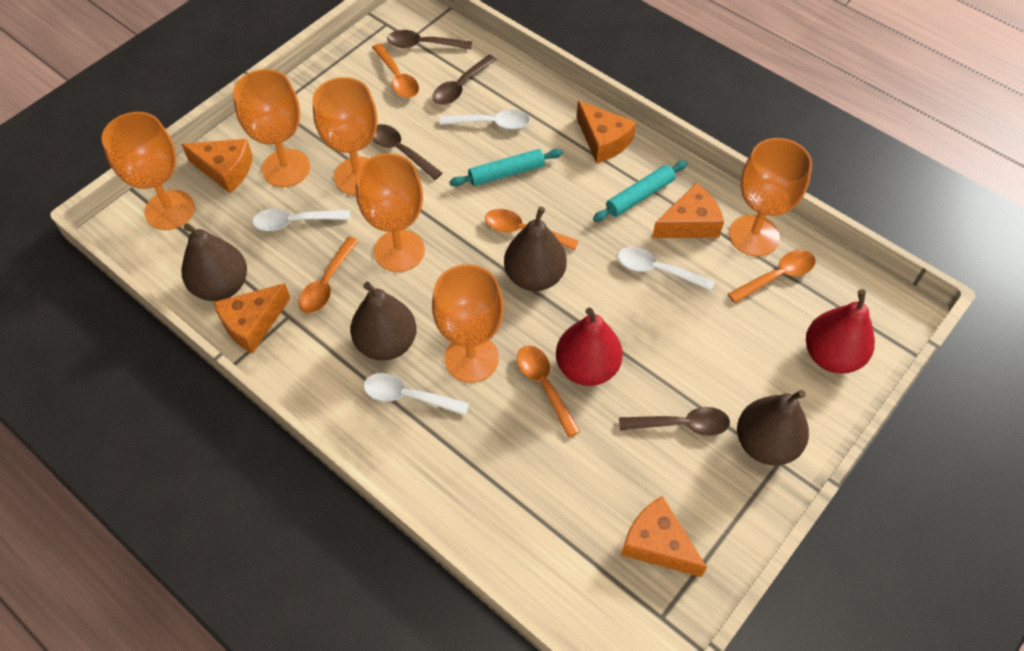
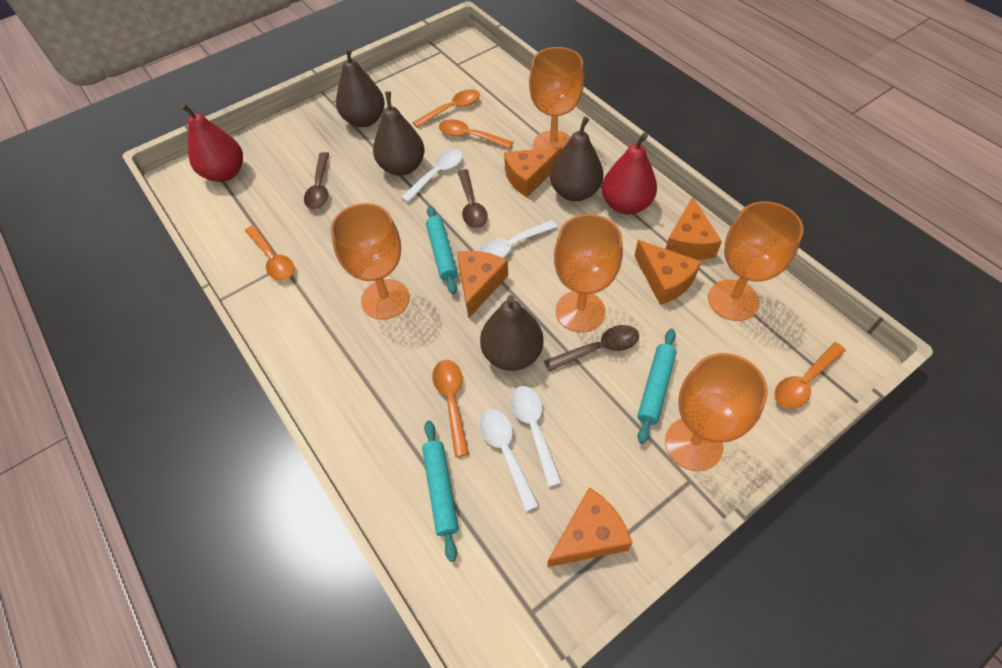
brown spoon: [372,124,442,180] [387,30,472,49] [432,55,497,105] [619,407,730,436] = 4 -> [304,152,329,209] [458,169,488,228] [544,325,639,372] = 3
orange goblet: [101,112,195,230] [233,69,310,187] [312,77,378,195] [356,153,425,272] [432,264,504,383] [729,138,812,256] = 6 -> [331,203,410,320] [529,47,584,149] [554,214,623,333] [665,353,768,471] [708,201,804,321] = 5
turquoise rolling pin: [449,149,563,187] [593,160,687,222] = 2 -> [422,421,459,562] [426,206,457,294] [637,329,677,444] = 3

